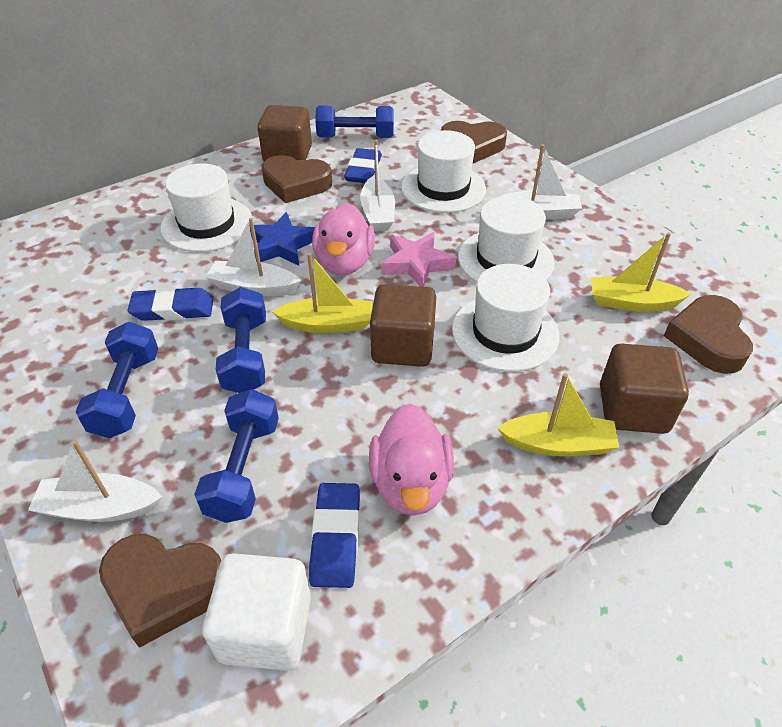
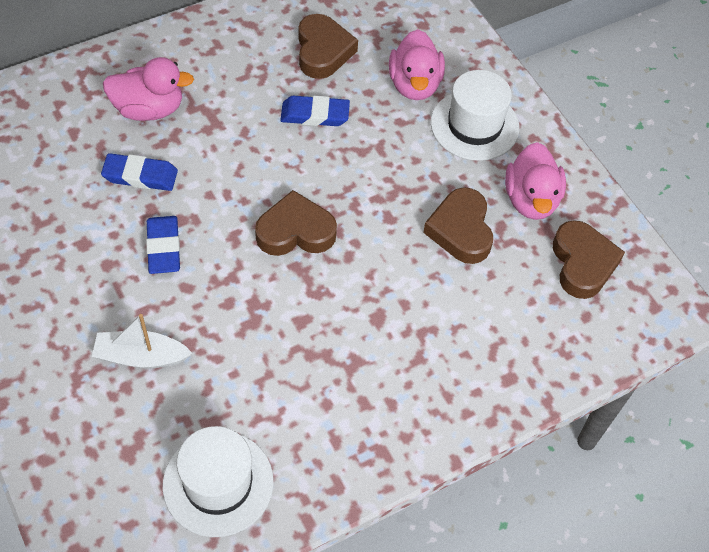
blue dumbbell: [75,322,159,438] [194,389,279,523] [216,287,266,393] [315,106,394,138] = 4 -> none = 0
blue star: [249,212,315,266] = 1 -> none = 0
brown cube: [258,105,312,162] [370,284,436,367] [600,343,689,434] = 3 -> none = 0
pink duck: [312,203,375,275] [369,403,454,516] = 2 -> [103,57,194,121] [389,29,445,100] [505,142,566,220] = 3
pink star: [381,232,456,287] = 1 -> none = 0
white boat: [28,440,162,522] [206,218,301,296] [360,140,395,231] [500,144,582,219] = 4 -> [92,314,192,368] = 1
white cube: [202,553,311,671] = 1 -> none = 0
white hat: [161,163,252,252] [401,130,486,213] [452,264,560,372] [458,196,554,282] = 4 -> [162,426,274,537] [431,70,520,161] = 2
yellow boat: [272,253,373,333] [498,373,620,456] [591,232,691,312] = 3 -> none = 0

